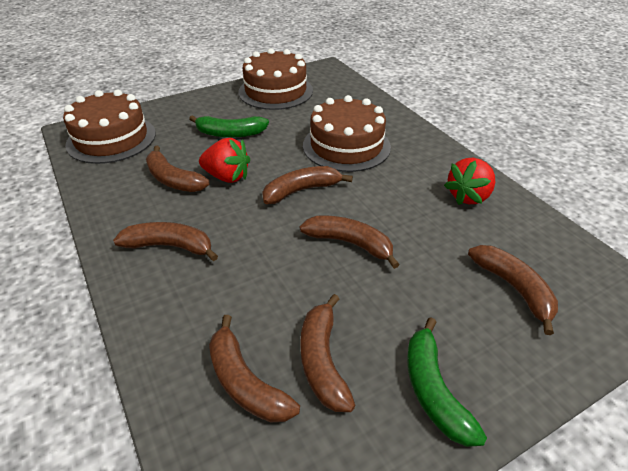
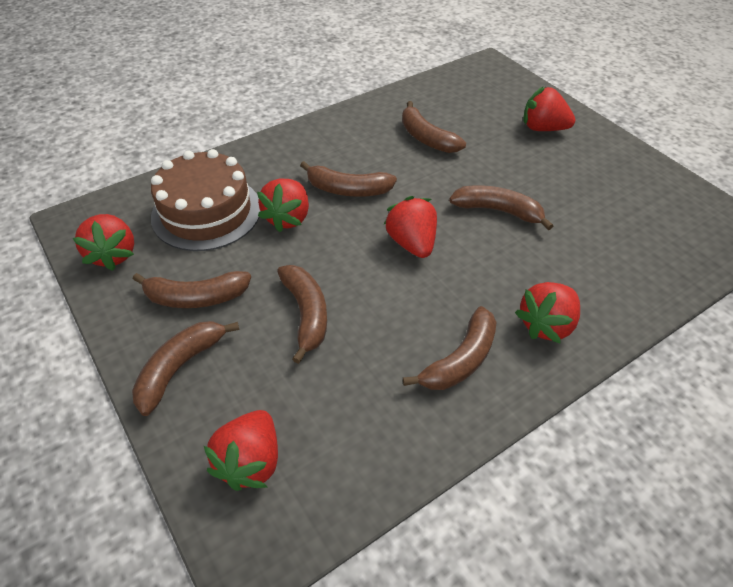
brown cake: [63,90,156,164] [238,48,313,110] [303,95,391,172] = 3 -> [151,149,260,251] = 1
green banana: [189,115,269,138] [407,317,487,447] = 2 -> none = 0
red strawberry: [199,138,250,183] [444,158,495,205] = 2 -> [72,214,134,271] [204,410,278,491] [257,179,309,232] [384,196,437,258] [515,282,580,343] [523,87,576,131] = 6

